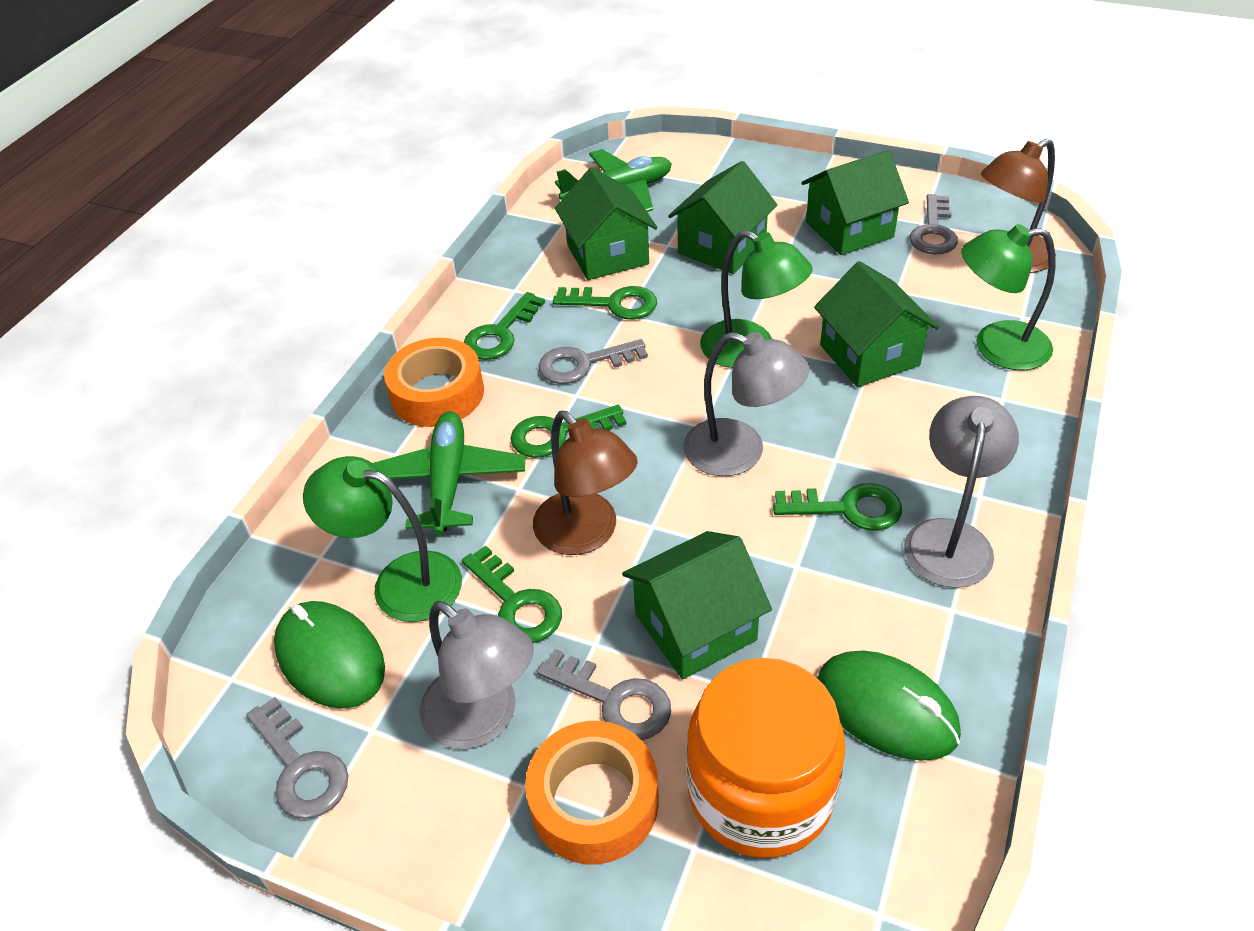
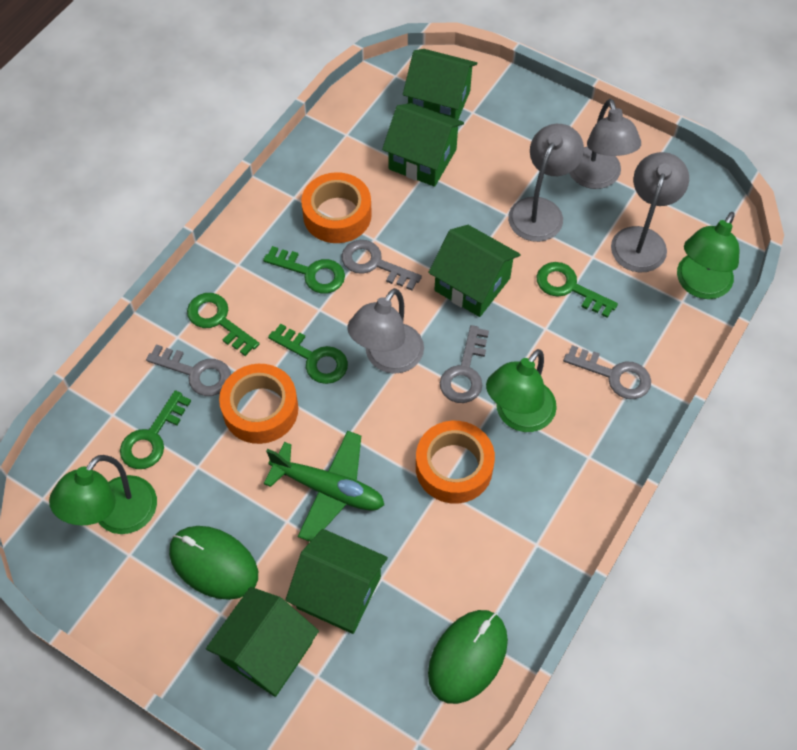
brown lamp: [533,411,638,555] [981,139,1056,273] = 2 -> none = 0
green plane: [373,411,525,535] [555,149,672,212] = 2 -> [264,430,384,542] = 1
grey lamp: [420,601,534,749] [684,332,809,476] [904,396,1019,588] = 3 -> [347,288,424,374] [508,124,584,242] [569,99,641,189] [611,152,689,273] = 4
orange jar: [687,658,845,858] = 1 -> none = 0
orange tape: [384,338,484,427] [525,721,658,864] = 2 -> [219,364,298,444] [301,172,372,243] [416,421,495,504] = 3

